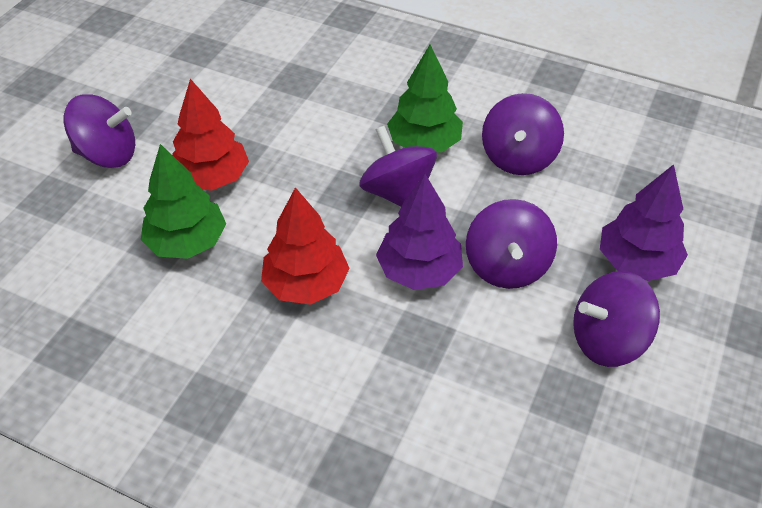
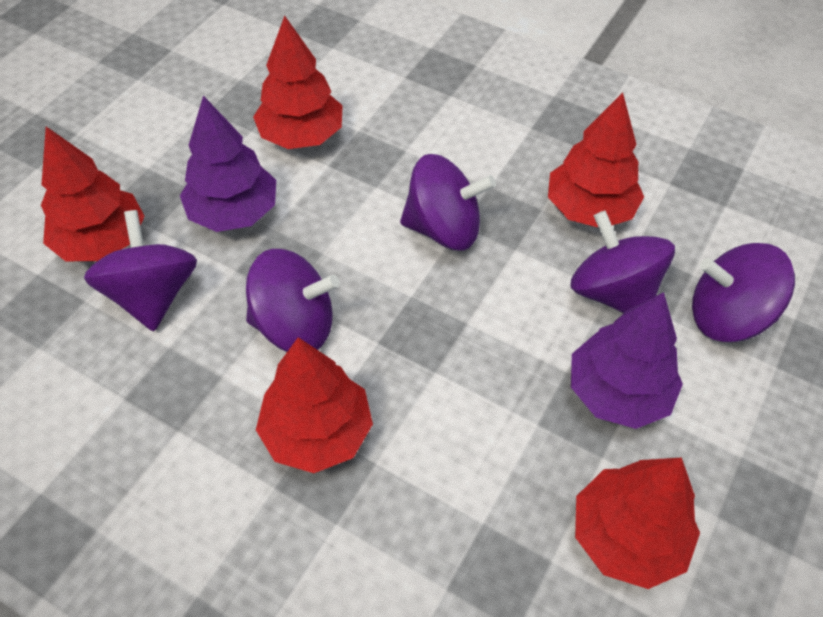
green tree: [141,144,226,259] [387,44,463,152] = 2 -> none = 0
red tree: [172,79,249,191] [261,187,350,305] = 2 -> [41,127,145,261] [253,16,343,149] [256,337,373,473] [548,93,644,227] [575,457,700,589] = 5

